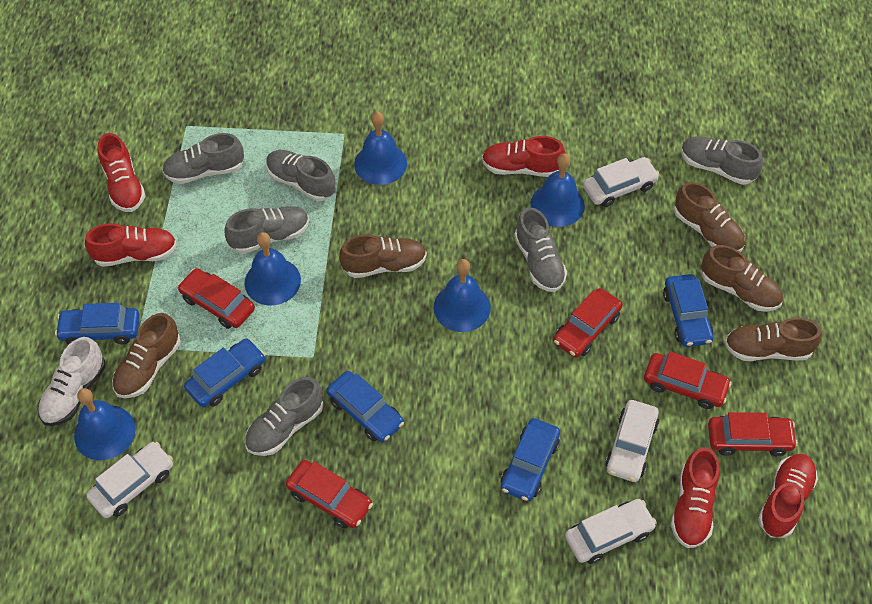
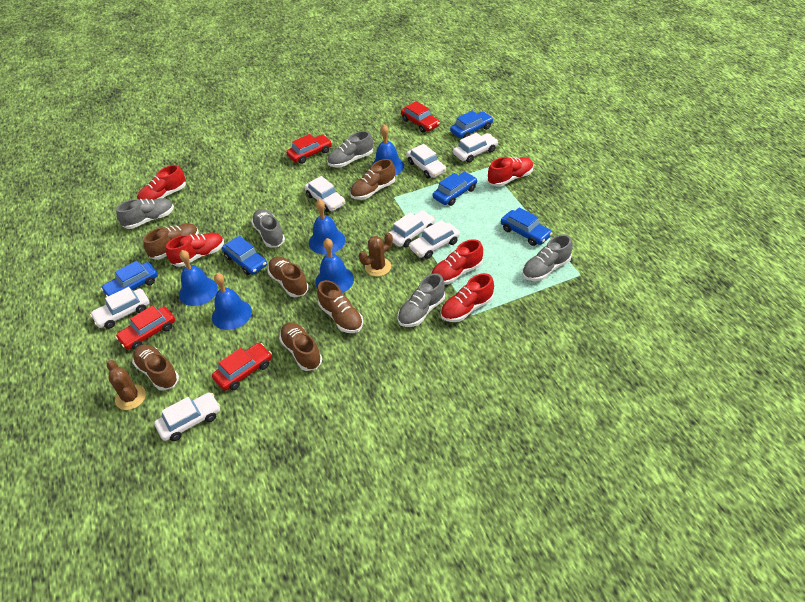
brown cactus: none = 0 -> [107,360,146,410] [359,233,393,277] = 2
brown shoe: [112,313,181,398] [339,234,427,278] [674,182,745,252] [701,245,783,312] [725,317,822,361] = 5 -> [132,345,179,391] [143,223,199,260] [267,257,309,297] [279,322,322,371] [317,280,363,333] [350,159,395,200] = 6
grey shoe: [162,133,244,184] [224,206,309,254] [245,377,323,456] [266,150,336,201] [514,207,567,292] [681,136,763,185] = 6 -> [116,198,174,229] [251,209,285,248] [327,131,373,167] [398,273,445,327] [522,234,573,281] = 5
red car: [178,268,255,329] [286,460,373,528] [553,288,622,358] [644,351,732,409] [708,412,798,456] = 5 -> [115,305,175,350] [212,343,272,390] [286,134,332,164] [401,101,440,133] = 4
white car: [86,442,173,518] [565,499,657,564] [583,157,660,207] [605,400,659,482] = 4 -> [90,287,149,329] [154,392,220,441] [304,176,346,212] [389,210,435,247] [406,144,446,178] [409,220,460,259] [453,133,498,163] = 7
white shoe: [38,337,106,426] = 1 -> none = 0

